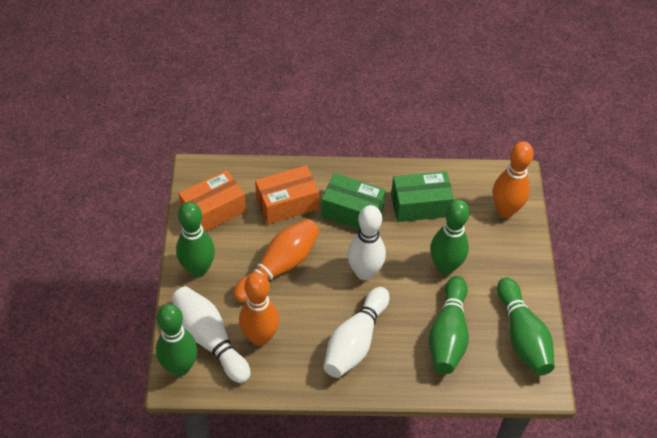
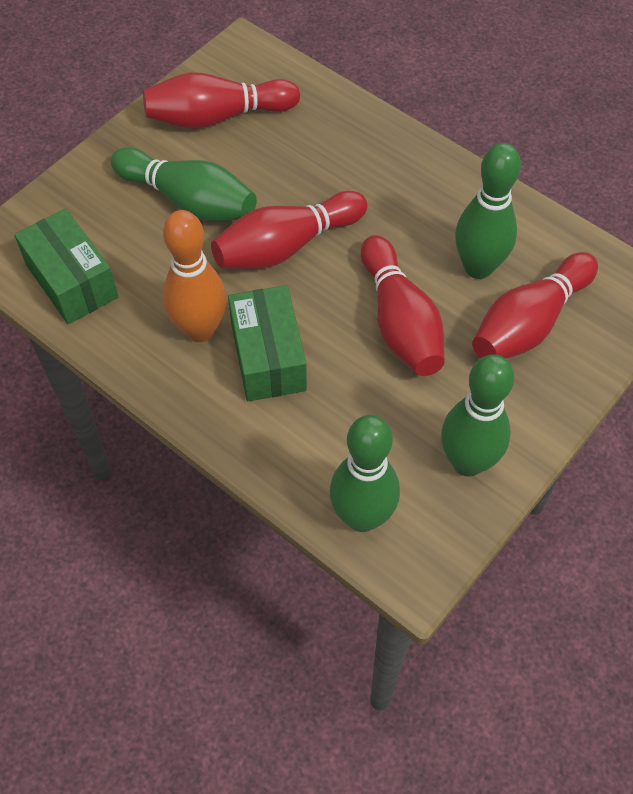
green bowling pin: [156,304,198,376] [176,202,215,277] [429,276,469,374] [430,200,470,275] [497,277,555,376] = 5 -> [111,147,257,221] [330,415,400,532] [441,354,514,477] [455,143,521,279] = 4
orange bowling pin: [233,219,320,303] [239,273,279,346] [493,141,534,218] = 3 -> [163,210,227,342] = 1
orange box: [179,170,246,231] [255,165,319,224] = 2 -> none = 0
red bowling pin: none = 0 -> [143,72,300,129] [211,191,367,269] [361,235,445,376] [472,252,598,359] = 4
white bowling pin: [172,286,251,383] [324,287,390,378] [347,205,386,280] = 3 -> none = 0

